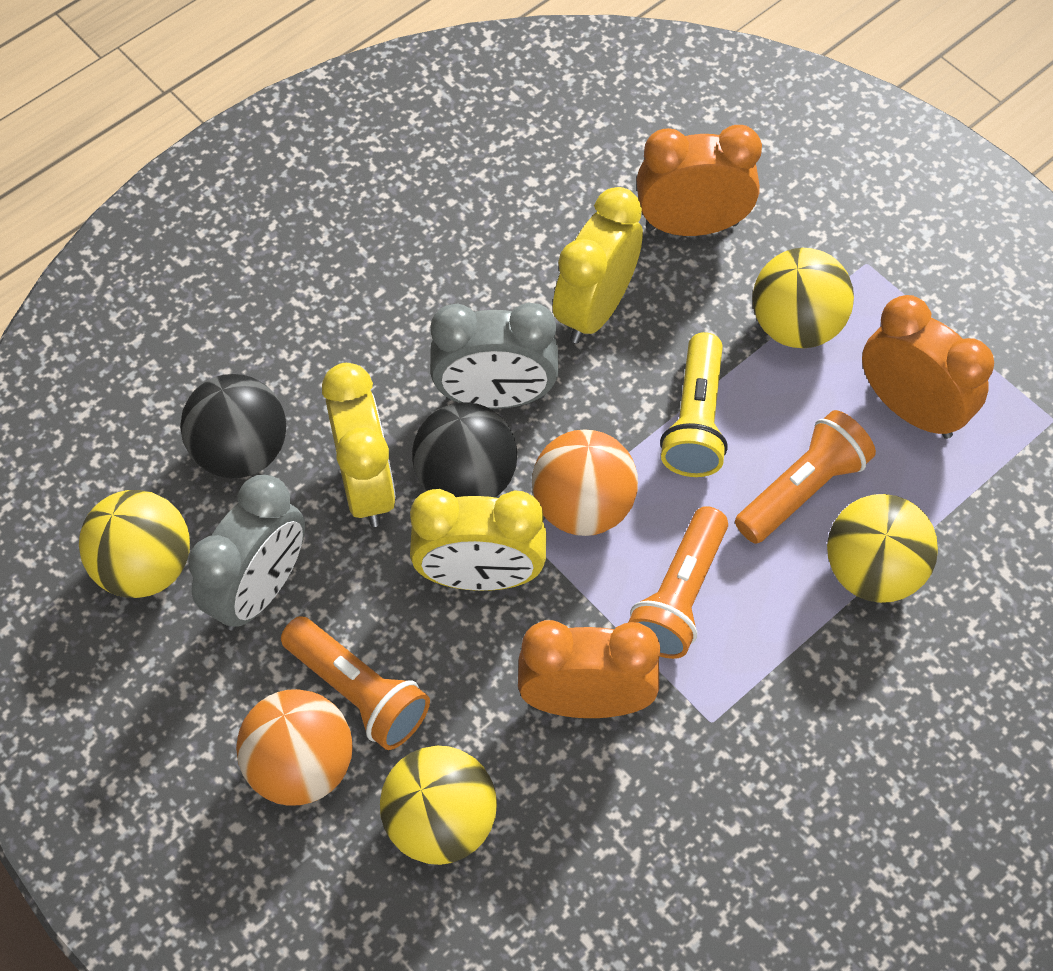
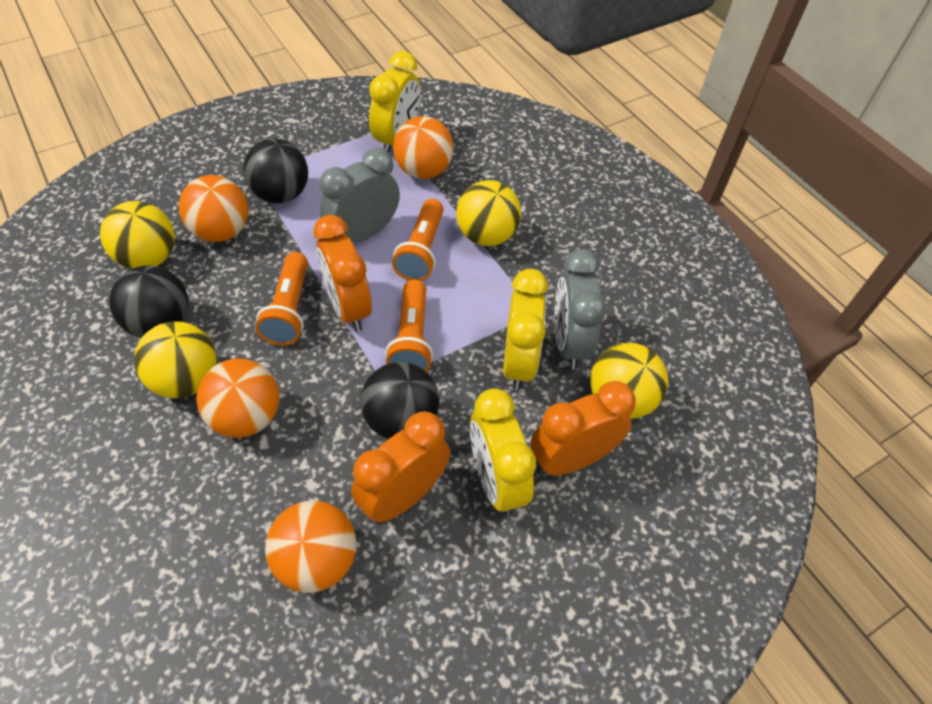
black ball: [180,374,286,479] [412,403,517,498] = 2 -> [109,266,189,338] [243,139,308,203] [361,362,440,439] = 3
orange ball: [236,689,353,806] [532,429,638,536] = 2 -> [179,175,249,242] [196,359,280,438] [265,501,356,593] [393,116,453,179] = 4
yellow flashlight: [660,332,728,477] = 1 -> none = 0

